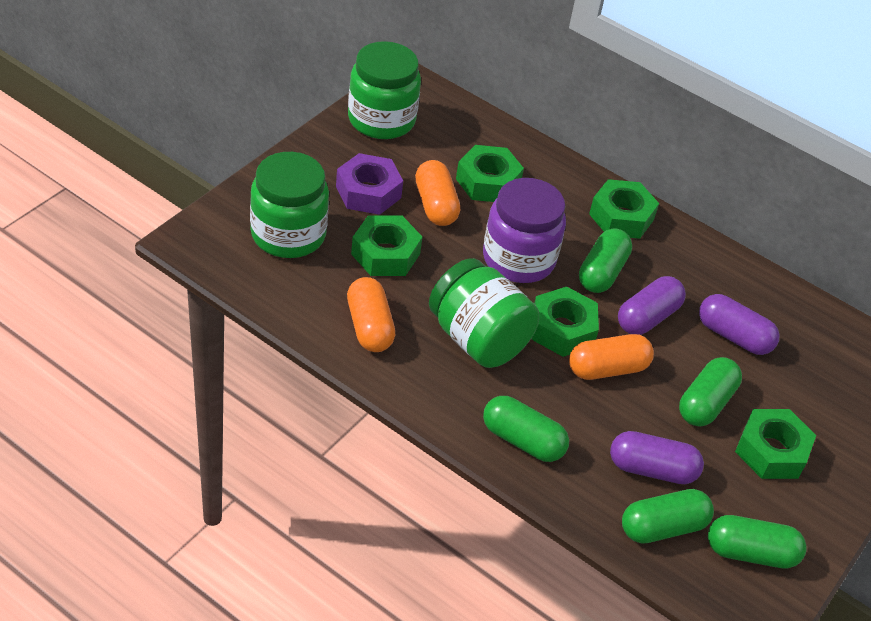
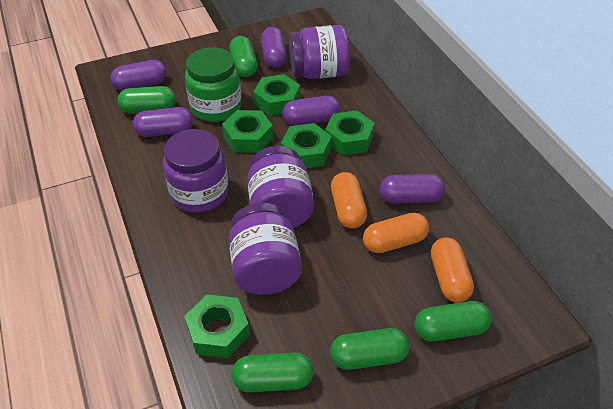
green jar: [250,152,329,258] [348,41,421,139] [429,258,539,368] = 3 -> [185,47,242,122] = 1
purple capsule: [610,431,704,484] [618,276,686,335] [699,294,780,355] = 3 -> [111,60,167,91] [133,107,193,137] [261,27,287,68] [282,96,340,126] [379,174,445,204] = 5
purple jar: [483,178,566,283] = 1 -> [163,129,228,213] [229,203,302,295] [247,146,314,228] [289,25,350,79] = 4
purple nut: [336,153,403,215] = 1 -> none = 0

